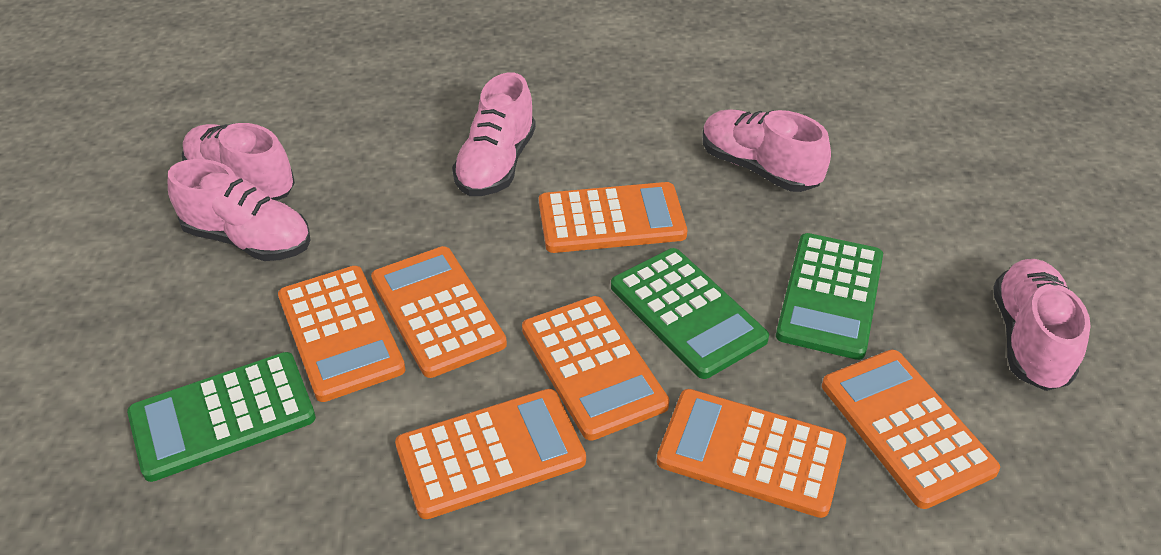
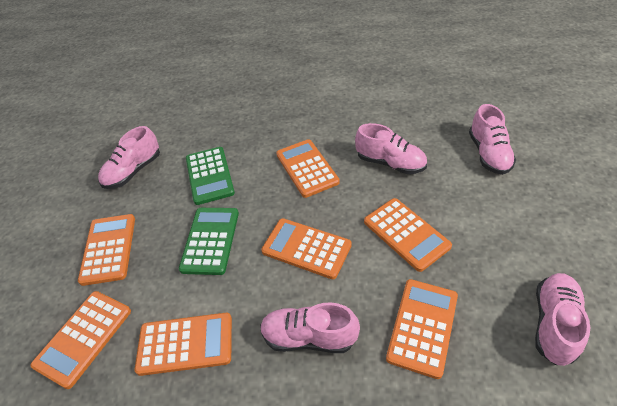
green calculator: [127,352,316,482] [611,248,769,379] [776,233,883,360] = 3 -> [179,208,239,275] [186,147,235,205] = 2

